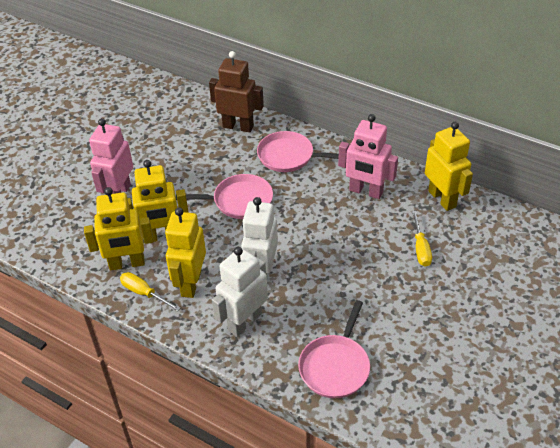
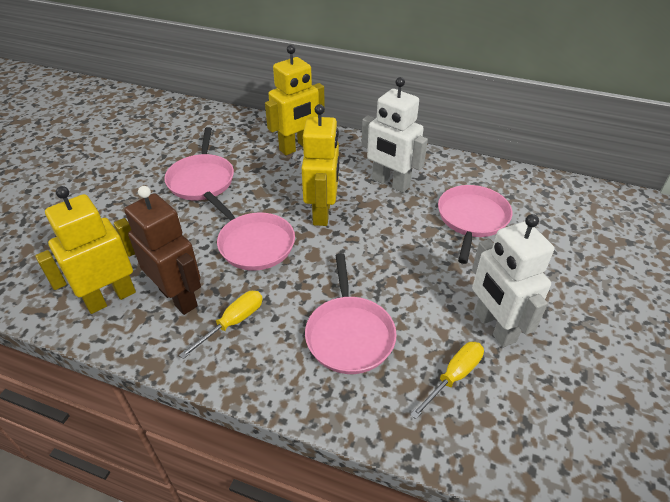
pink pan: [176,174,273,219] [257,131,339,172] [298,300,370,398] = 3 -> [164,127,234,201] [203,191,295,271] [305,253,397,374] [438,185,512,264] = 4
pink robot: [89,118,133,195] [338,114,398,199] = 2 -> none = 0
yellow robot: [84,187,154,270] [127,160,189,242] [165,207,206,298] [425,122,473,211] = 4 -> [35,186,136,314] [265,45,325,155] [301,104,339,226] = 3

